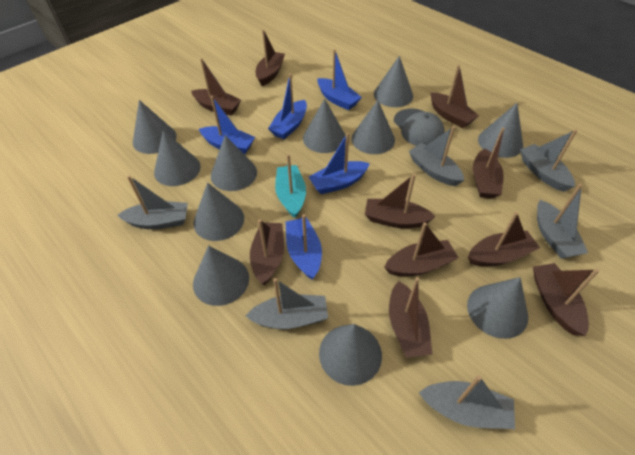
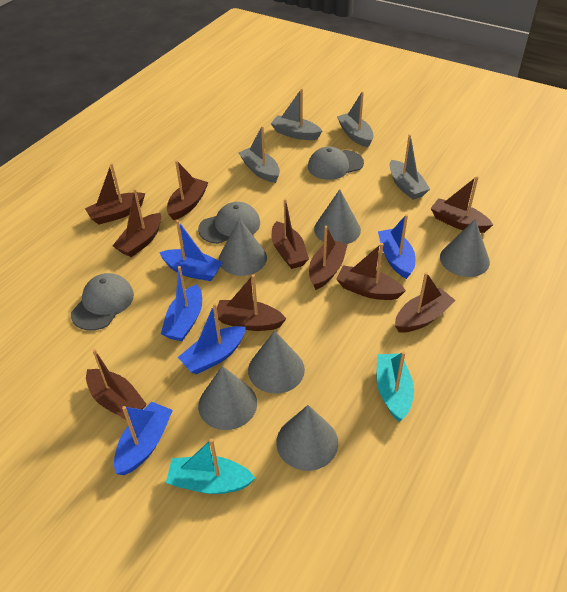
grey boat: [117,175,188,229] [245,278,328,329] [409,126,464,186] [419,375,515,429] [520,129,577,192] [537,184,588,259] = 6 -> [238,126,280,183] [271,88,322,140] [337,91,374,147] [390,134,430,200] = 4
grey cap: [393,109,445,146] = 1 -> [71,273,134,331] [198,202,260,244] [308,146,364,180] = 3
grey cone: [133,100,177,154] [154,130,201,186] [193,183,244,241] [193,245,249,306] [211,135,257,191] [303,99,346,153] [319,324,382,386] [352,100,395,154] [374,56,413,107] [467,277,528,339] [478,103,523,158] = 11 -> [198,366,257,430] [219,218,267,276] [248,331,305,394] [276,405,338,471] [314,189,361,244] [440,219,490,277] = 6
turquoise boat: [275,154,306,218] = 1 -> [166,438,255,494] [376,351,414,422] = 2

